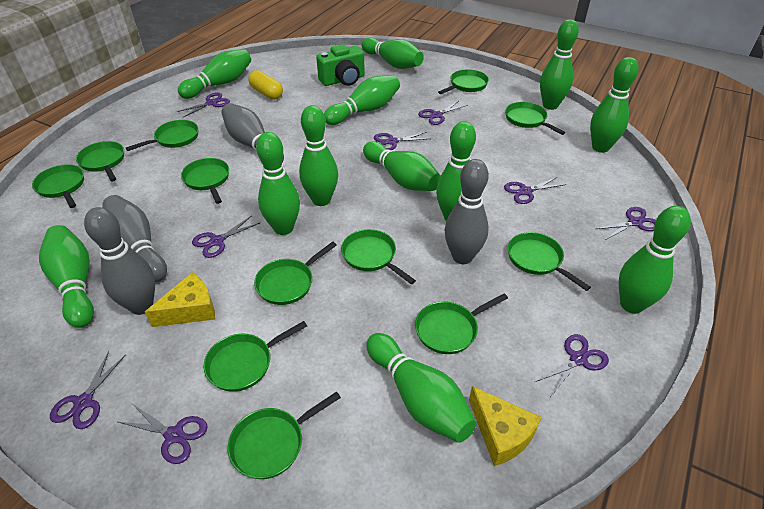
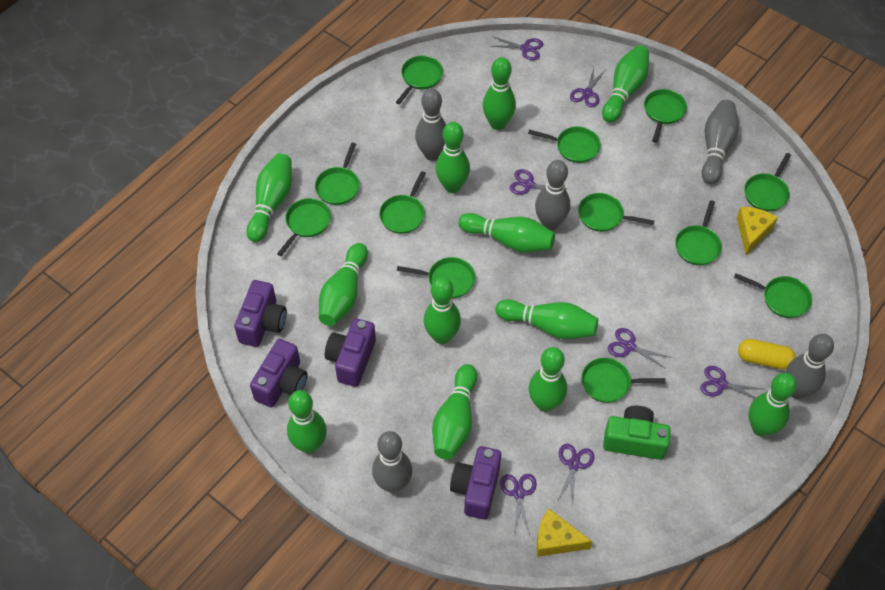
grey bowling pin: [84,207,155,315] [102,195,167,282] [221,103,284,162] [445,159,489,264] = 4 -> [372,431,412,493] [415,89,446,161] [535,160,570,230] [702,100,739,184] [785,334,834,399] = 5
purple camera: none = 0 -> [234,280,287,347] [250,339,307,408] [325,318,376,387] [450,446,501,520] = 4
purple scissors: [50,351,126,429] [118,403,208,464] [177,92,230,117] [192,216,260,258] [374,132,429,150] [418,101,467,125] [504,177,566,204] [535,334,609,396] [596,207,656,240] = 9 -> [491,36,543,60] [500,474,537,535] [509,169,567,195] [557,443,595,507] [570,68,605,107] [608,328,672,369] [700,366,763,399] = 7

